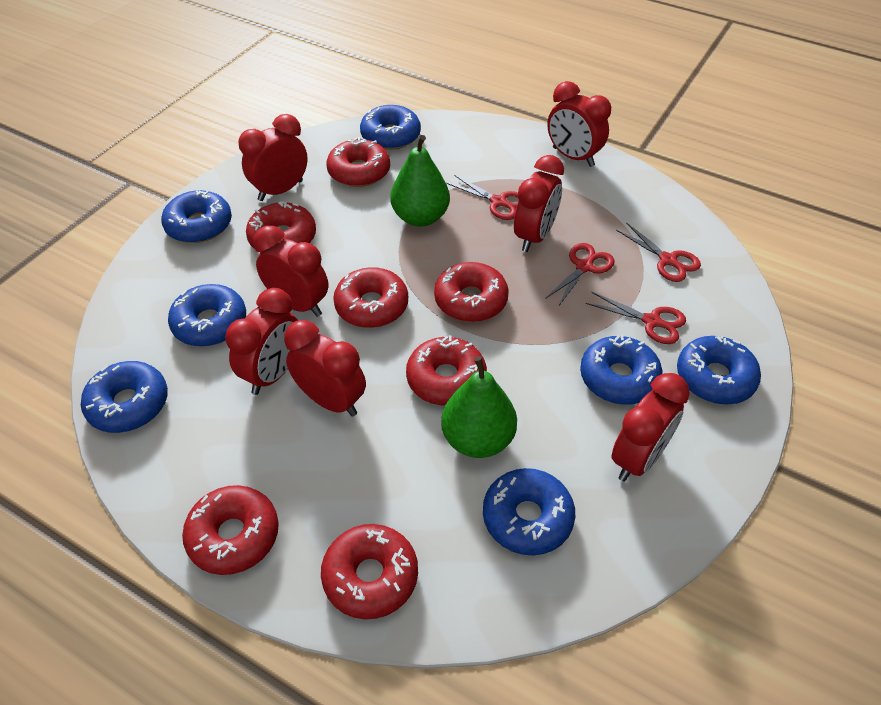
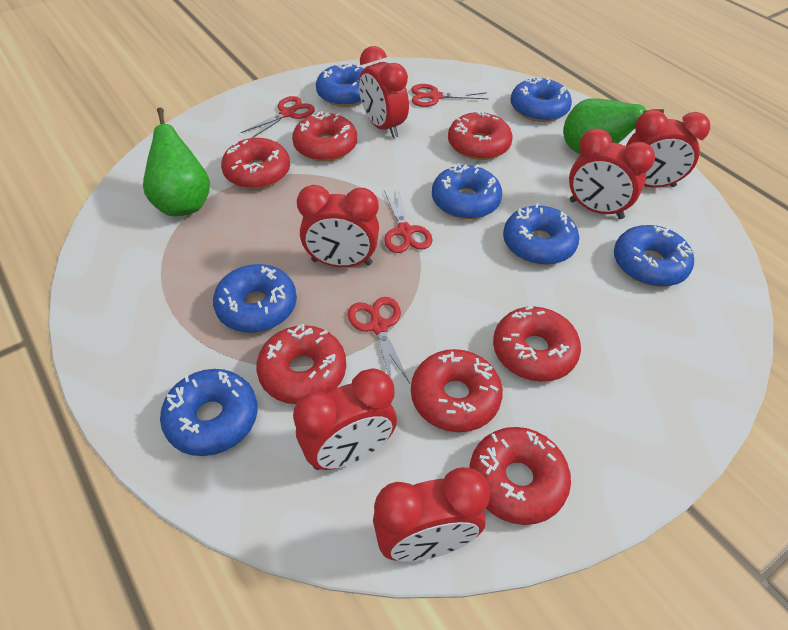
red clock: [225,288,298,395] [238,114,308,201] [253,226,329,317] [284,320,366,417] [514,155,564,252] [547,81,611,167] [612,373,690,481] = 7 -> [293,368,397,470] [297,185,379,267] [359,46,409,138] [373,467,490,562] [569,129,655,219] [626,110,710,188] = 6

